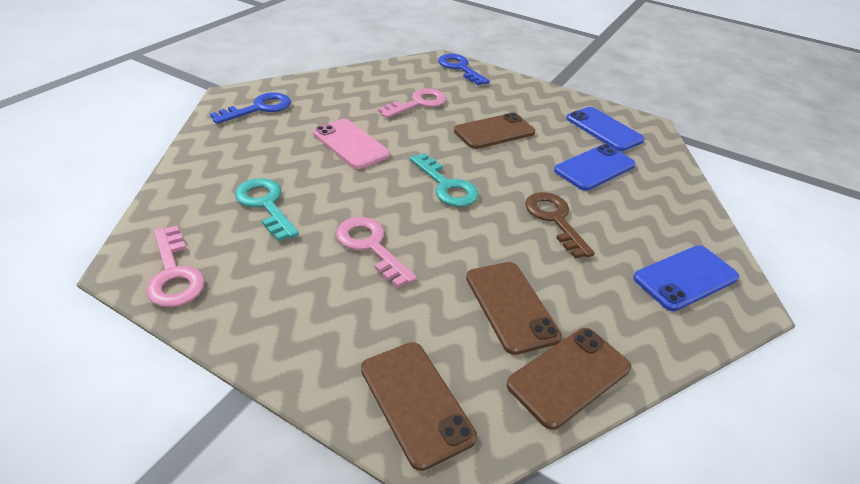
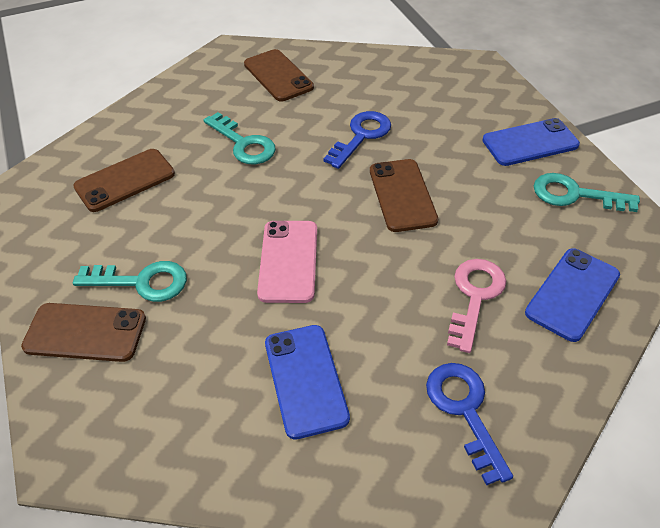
brown key: [525,192,595,259] = 1 -> none = 0
pink key: [146,226,205,307] [336,217,417,288] [378,88,446,118] = 3 -> [447,259,506,353] = 1
turquoise key: [235,178,299,241] [410,153,479,207] = 2 -> [73,261,187,302] [203,112,276,164] [534,173,640,212] = 3

